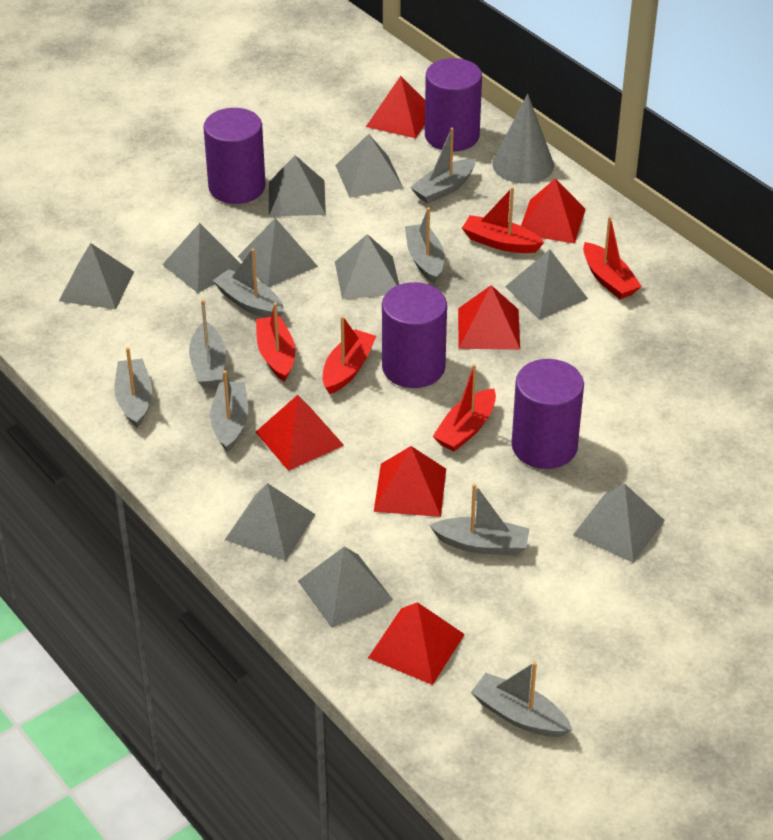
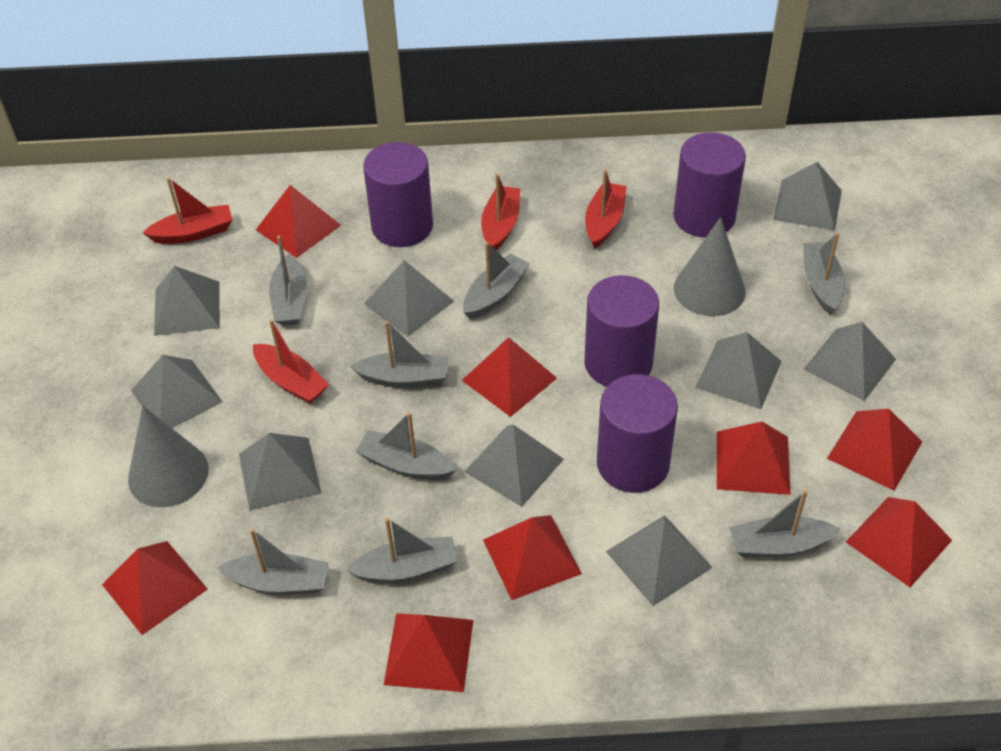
grey cone: [493,94,554,183] = 1 -> [128,406,208,507] [674,217,746,316] = 2
grey pyramid: [59,243,134,309] [162,223,241,293] [225,483,316,561] [238,218,318,287] [269,155,326,216] [298,547,393,628] [335,134,403,198] [335,234,399,299] [505,249,588,320] [573,484,665,563] = 10 -> [131,355,223,428] [154,266,220,336] [239,433,321,511] [364,260,454,336] [464,425,564,507] [606,515,713,606] [695,332,782,409] [773,162,842,231] [803,322,896,401] = 9
red boat: [256,303,295,382] [322,316,376,394] [432,364,496,452] [462,187,545,253] [583,216,642,299] = 5 -> [143,177,233,244] [253,319,329,404] [481,174,520,250] [585,170,627,248] = 4
red pyramid: [256,395,344,471] [366,76,425,138] [368,602,465,685] [374,446,446,517] [458,285,520,350] [521,178,585,244] = 6 -> [102,541,208,635] [256,185,341,258] [384,613,473,692] [462,337,557,417] [483,515,582,600] [717,422,791,495] [827,409,922,491] [846,497,952,587] = 8

